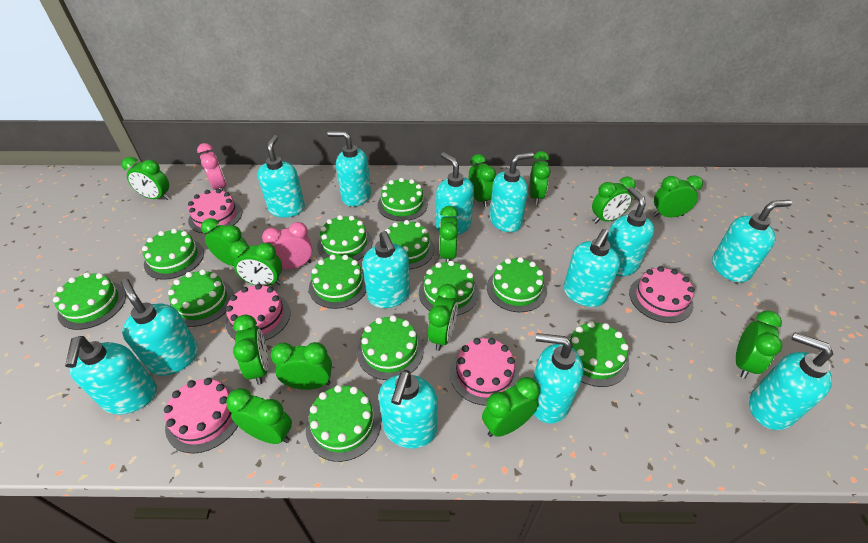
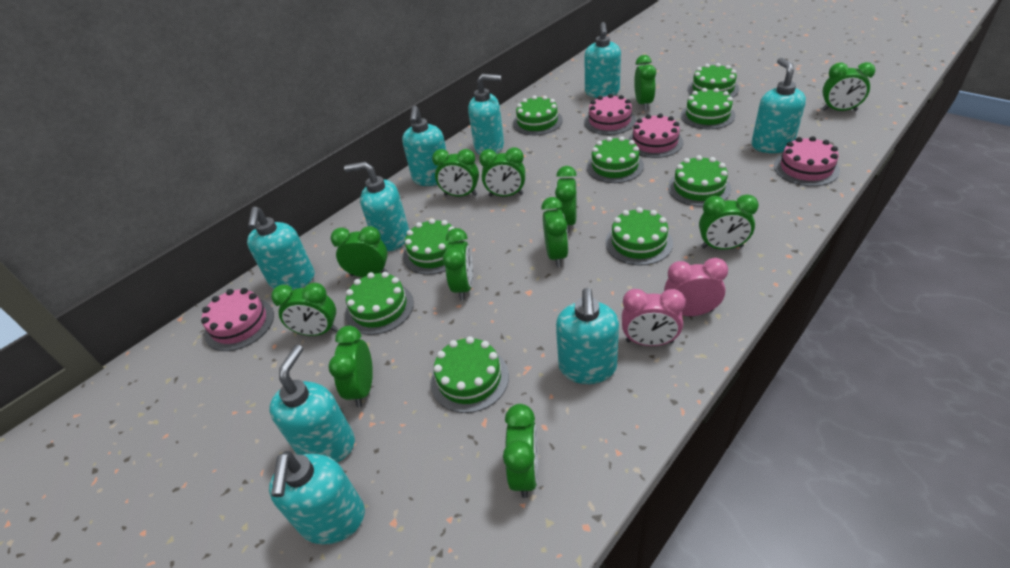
green cake: [53,272,126,330] [142,228,204,279] [168,269,234,327] [306,385,381,462] [309,254,366,309] [317,215,372,260] [357,315,424,380] [378,178,428,221] [385,220,434,269] [419,261,479,316] [487,257,547,312] [567,321,629,387] = 12 -> [345,272,414,335] [403,219,463,275] [431,336,509,413] [513,96,563,135] [586,136,644,183] [605,207,673,265] [668,155,731,207] [681,88,736,129] [687,63,739,98] = 9
green clock: [122,157,170,200] [201,218,248,266] [226,388,292,444] [229,241,282,286] [233,315,268,385] [271,342,332,390] [428,284,458,351] [439,206,458,262] [469,154,496,207] [482,377,540,437] [529,151,550,205] [592,177,636,223] [653,175,703,217] [736,311,782,379] = 14 -> [271,283,338,336] [328,326,373,407] [331,226,388,277] [432,149,479,197] [443,228,473,301] [479,147,525,197] [503,404,538,498] [541,197,569,267] [555,166,577,233] [634,55,656,110] [699,194,759,250] [822,62,876,111] = 12
pink cake: [164,378,238,454] [188,189,242,234] [225,284,290,341] [450,338,519,406] [629,266,695,323] = 5 -> [201,288,274,351] [584,94,636,135] [628,113,683,158] [774,136,840,186] = 4
turquoise soap dispenser: [65,336,157,415] [121,279,198,376] [257,135,305,218] [328,131,371,207] [362,231,410,308] [379,370,438,448] [436,152,474,235] [489,152,534,232] [533,333,583,424] [564,229,620,307] [607,187,655,276] [712,200,792,282] [749,332,834,430] = 13 -> [247,207,314,290] [269,345,355,463] [269,451,365,544] [344,162,409,252] [402,106,446,186] [468,74,504,155] [556,288,619,384] [584,22,621,98] [752,58,806,153] = 9

